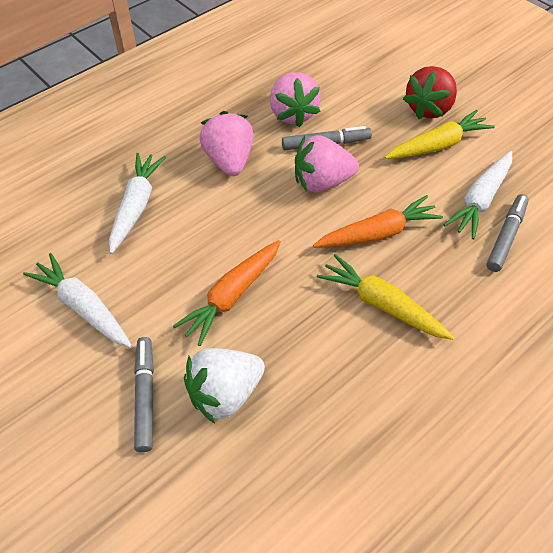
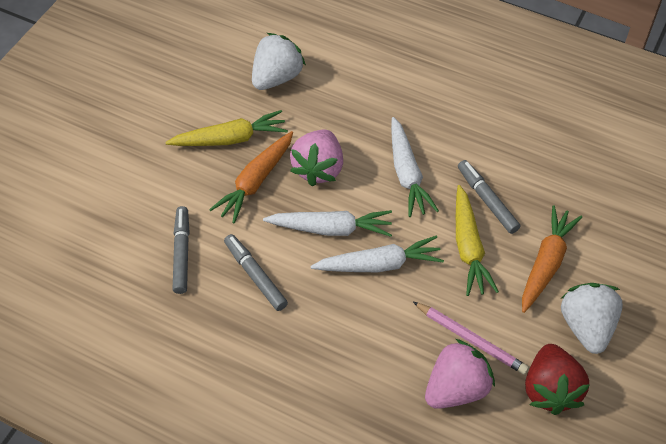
pink pencil: none = 0 -> [413,302,529,375] = 1
pink strawberry: [199,111,254,176] [270,72,321,127] [295,135,359,192] = 3 -> [290,129,343,186] [425,339,495,409] = 2
white strawberry: [184,348,265,424] = 1 -> [252,33,306,90] [561,283,623,354] = 2

